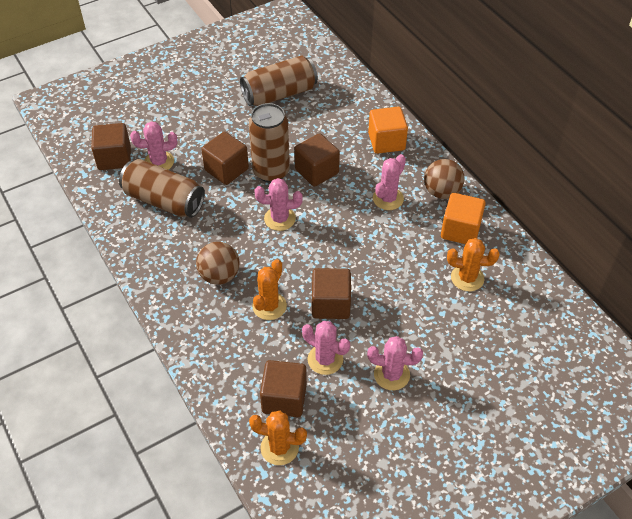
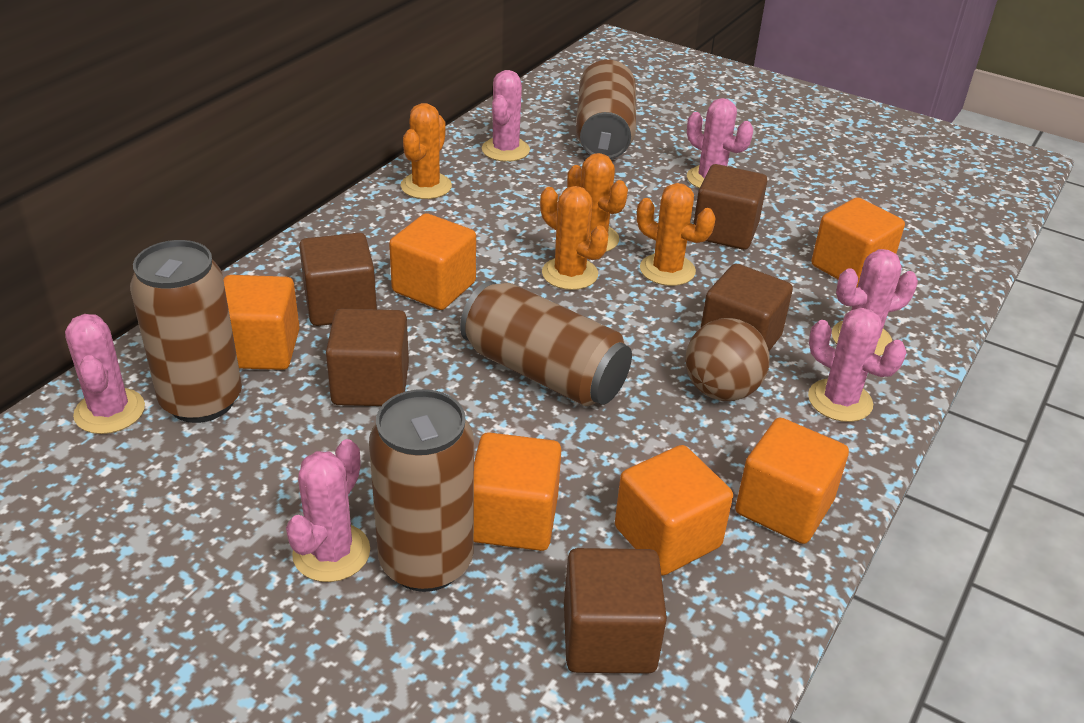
brown ball: [196,242,240,285] [424,159,465,199] = 2 -> [685,318,770,401] = 1
brown can: [119,159,205,218] [240,56,318,106] [249,103,290,183] = 3 -> [130,240,242,423] [369,389,474,592] [460,281,632,406] [576,60,636,159] = 4
orange cactus: [249,411,307,465] [252,259,287,320] [447,238,500,291] = 3 -> [401,103,452,199] [540,186,609,290] [567,153,628,252] [637,183,716,286] = 4
orange cube: [368,107,408,154] [441,193,486,244] = 2 -> [223,275,300,370] [389,213,476,310] [474,432,561,551] [615,445,733,575] [735,417,849,544] [811,197,905,287] = 6
pink cactus: [130,121,178,170] [255,178,303,231] [302,321,350,375] [367,336,423,390] [373,154,406,210] = 5 -> [65,314,145,434] [286,439,370,582] [482,70,530,162] [687,98,753,188] [808,308,907,422] [832,249,918,356] = 6

